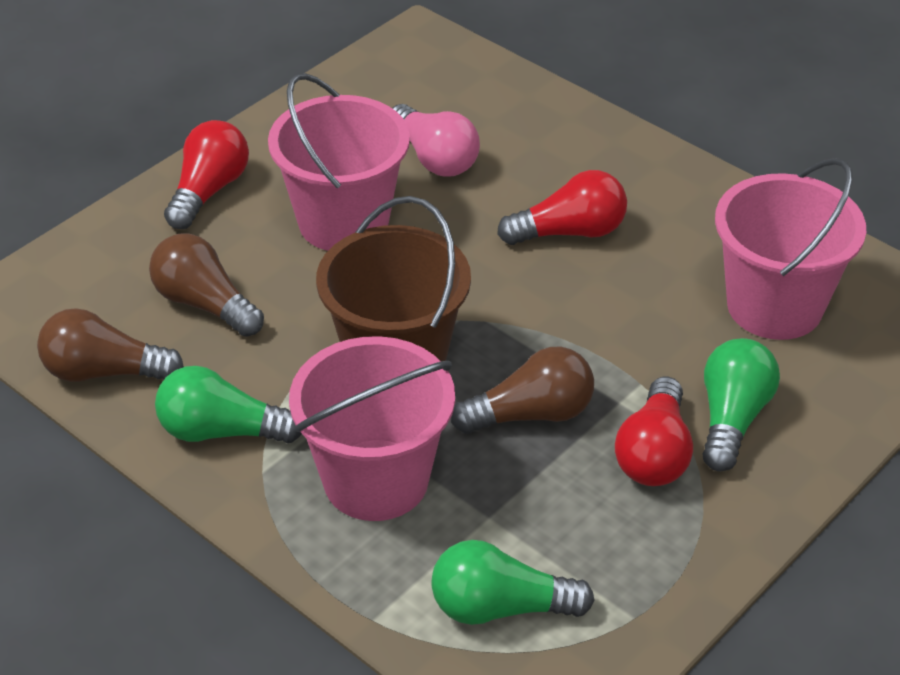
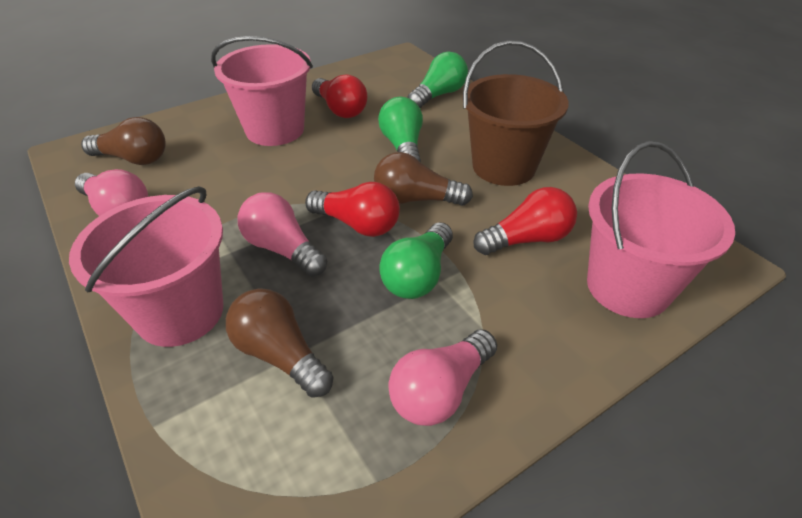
pink light bulb: [392,104,480,177] = 1 -> [75,169,148,216] [238,192,327,277] [388,330,497,426] = 3

